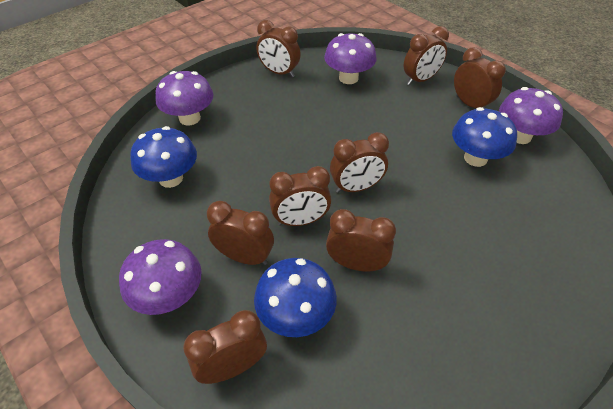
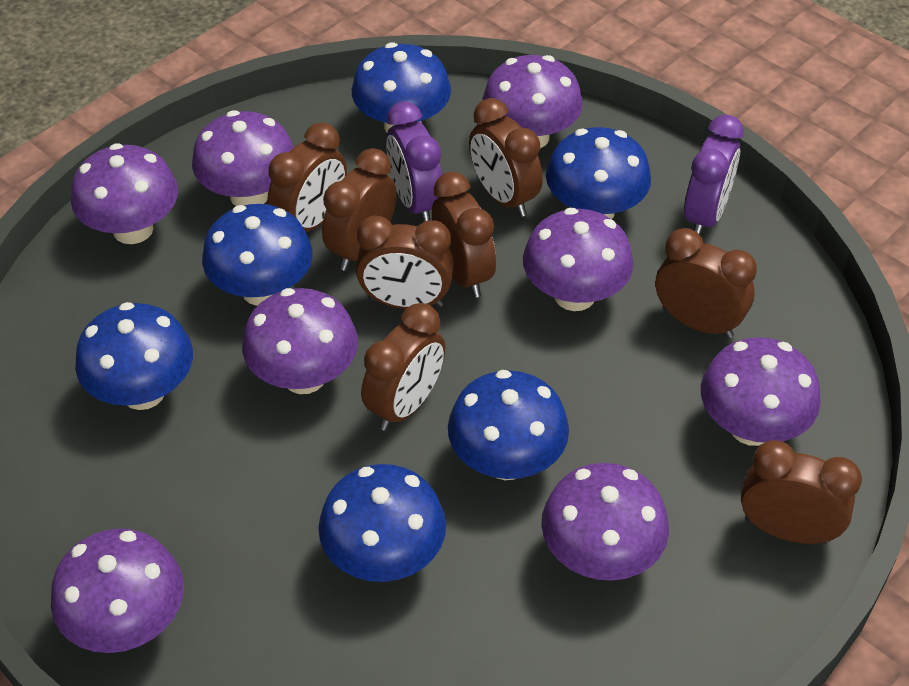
blue mushroom: [130,126,197,188] [254,258,337,337] [452,107,517,167] = 3 -> [75,302,193,410] [202,204,313,306] [318,464,446,582] [352,42,451,132] [448,370,569,480] [546,127,651,219] = 6
purple clock: none = 0 -> [386,101,442,222] [684,114,744,235] = 2
purple mushroom: [119,239,202,315] [155,71,214,125] [324,33,377,84] [499,87,563,144] = 4 -> [51,528,184,653] [71,143,178,244] [192,110,294,206] [242,288,358,394] [482,55,583,149] [523,208,633,311] [541,463,669,581] [701,337,821,446] = 8

